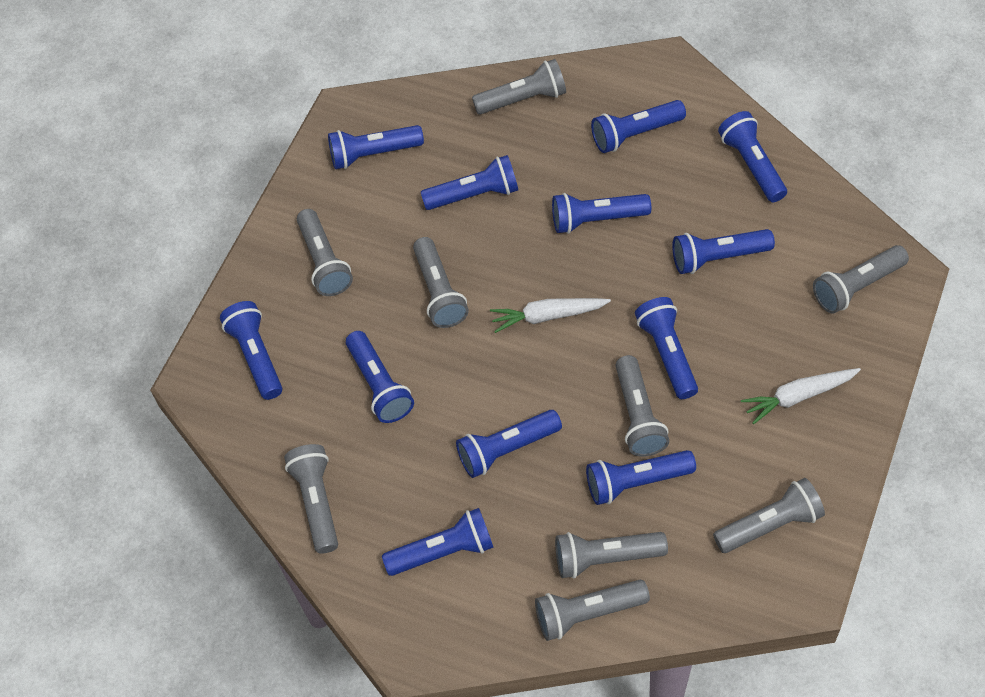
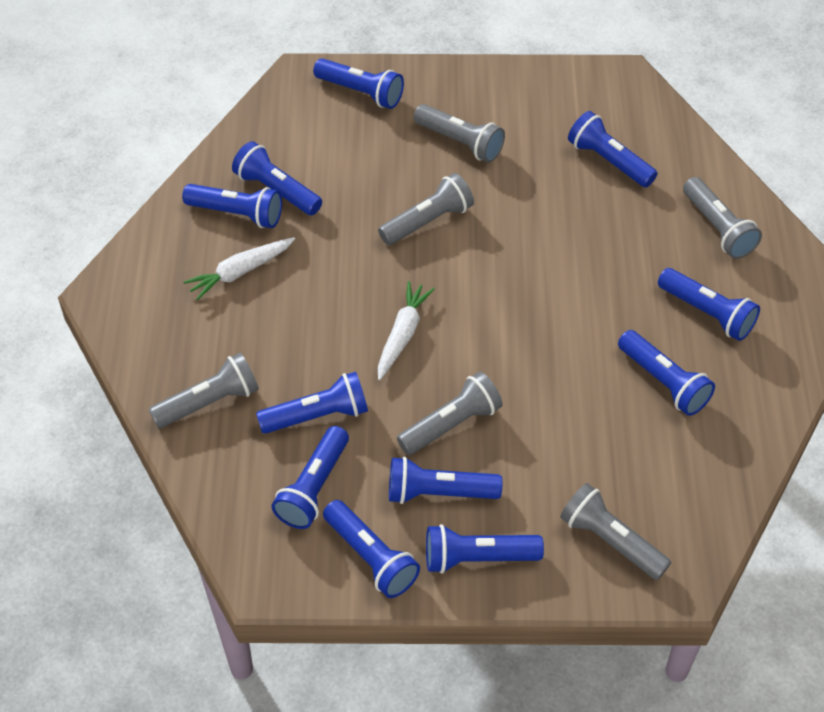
blue flashlight: [220,301,282,400] [328,125,424,169] [346,331,414,423] [382,508,494,576] [421,155,518,210] [456,410,562,478] [552,193,651,234] [586,450,696,505] [591,100,686,153] [635,297,698,399] [672,229,775,274] [718,111,787,202] = 12 -> [182,184,282,228] [232,141,322,215] [256,372,368,434] [272,426,349,529] [313,58,404,109] [323,500,420,598] [389,457,503,504] [426,524,544,574] [568,111,657,187] [618,330,715,416] [658,268,760,341] = 11
grey flashlight: [284,444,338,554] [297,209,353,296] [413,237,469,328] [472,59,566,115] [535,580,650,641] [555,532,668,579] [615,355,669,457] [713,478,825,553] [813,245,909,314] = 9 -> [149,353,259,428] [378,173,474,245] [397,372,503,455] [414,104,505,163] [560,483,671,580] [683,177,762,259] = 6

